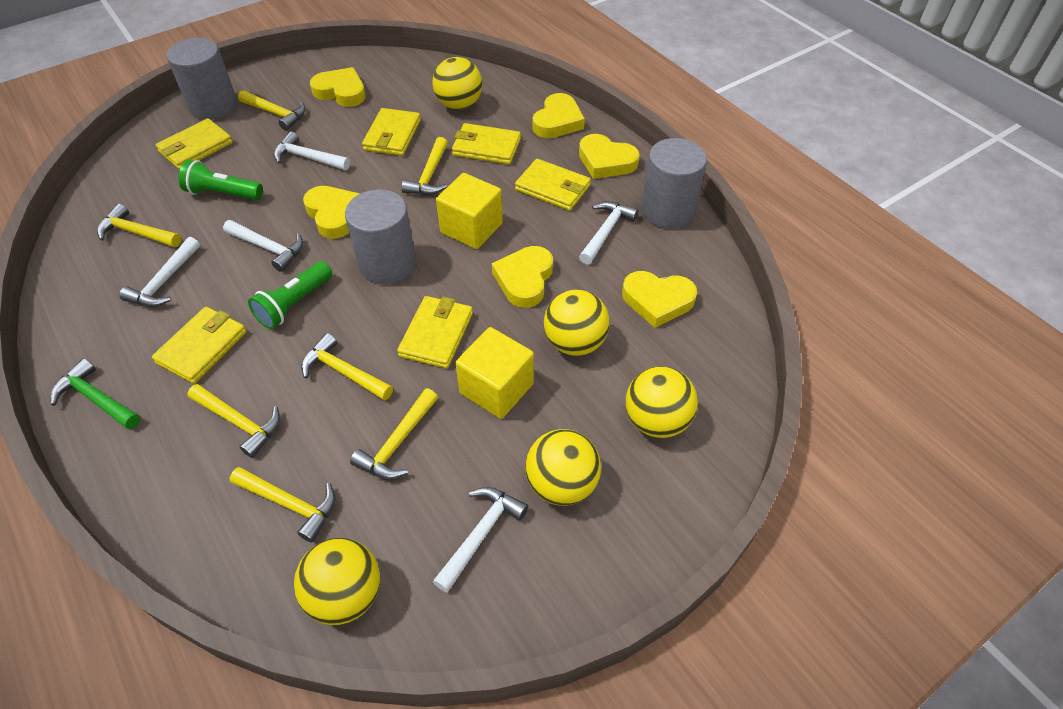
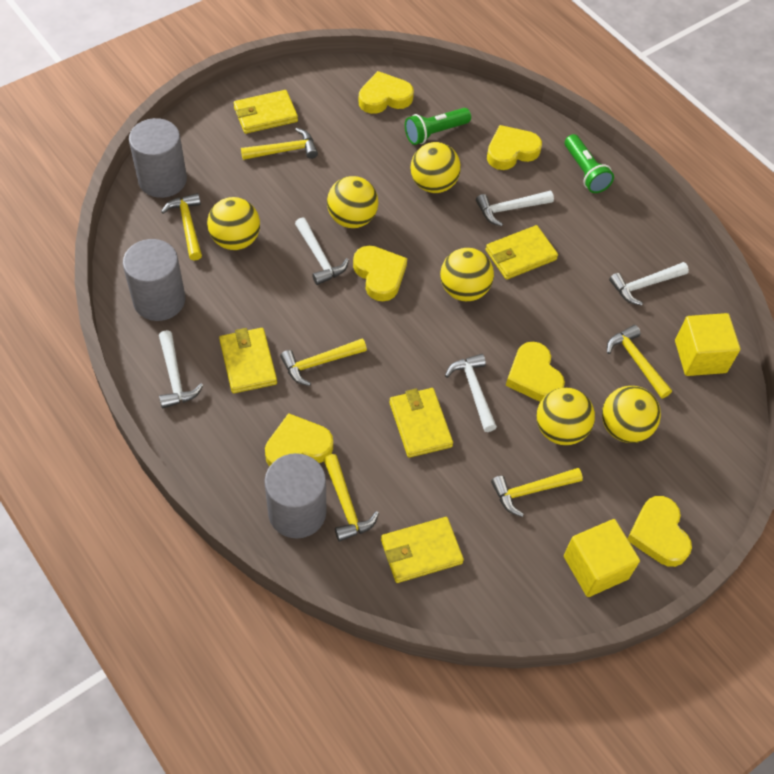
green hammer: [51,358,141,429] = 1 -> none = 0
yellow ball: [294,538,380,625] [432,57,482,110] [525,429,601,505] [544,290,610,356] [626,366,698,438] = 5 -> [207,197,260,250] [327,176,379,228] [411,142,461,193] [440,248,494,301] [537,387,595,445] [602,386,661,443] = 6
yellow hammer: [97,204,181,247] [187,384,280,458] [229,467,336,543] [238,90,306,131] [301,333,393,401] [350,388,438,479] [402,137,448,195] = 7 -> [161,193,202,261] [241,128,318,160] [280,339,367,386] [324,454,379,542] [491,468,583,517] [607,325,672,399] = 6
yellow wallet: [152,307,247,384] [156,118,233,170] [362,108,421,156] [397,296,473,368] [452,123,521,164] [515,159,591,211] = 6 -> [219,328,277,393] [234,90,298,134] [381,517,464,583] [389,388,453,458] [486,225,558,280] = 5

